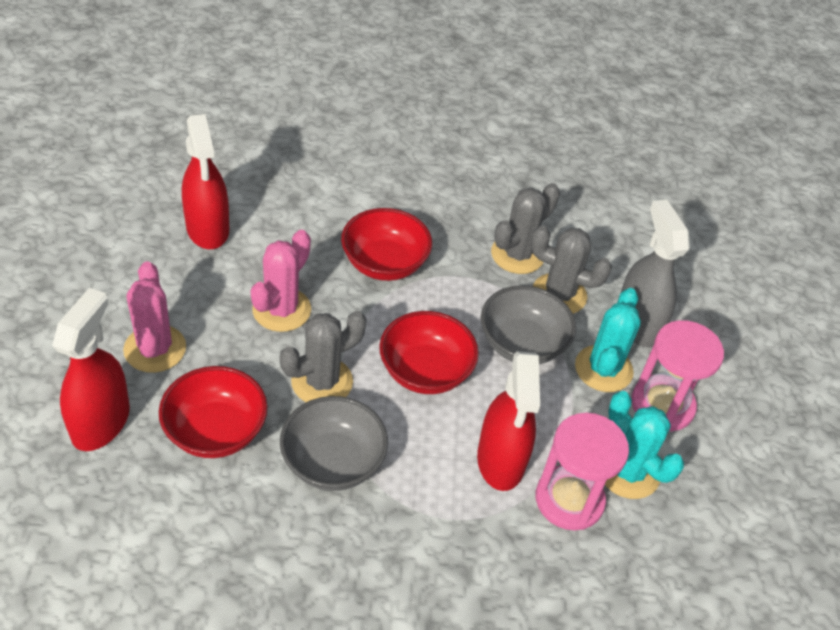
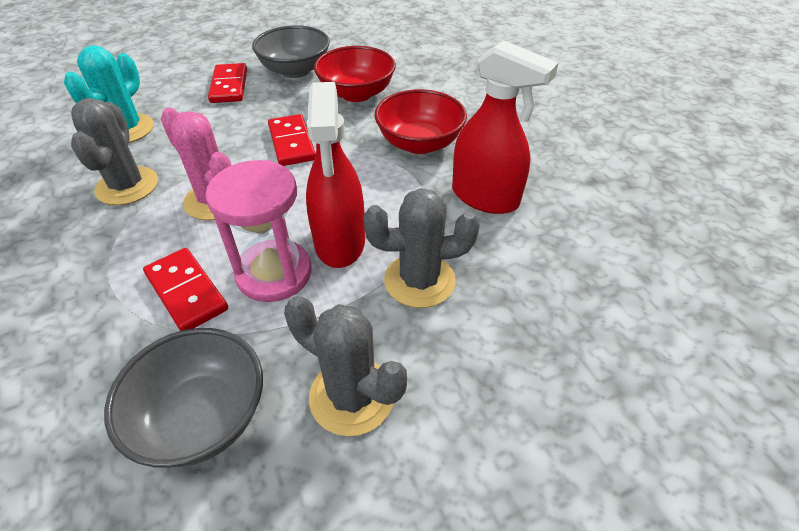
grey spray bottle: [621,200,690,347] = 1 -> none = 0
pink cactus: [123,262,186,373] [250,230,311,332] = 2 -> [161,108,232,220] = 1
pink hourglass: [536,413,629,531] [631,320,724,431] = 2 -> [205,160,312,302] = 1
red bowl: [159,366,268,458] [341,208,432,281] [379,311,479,394] = 3 -> [314,46,396,102] [375,89,467,154] = 2
red domino: none = 0 -> [143,248,228,331] [208,63,247,103] [268,114,316,166] = 3
red spray bottle: [52,288,130,451] [182,114,229,249] [477,351,540,491] = 3 -> [306,82,365,268] [452,40,558,214] = 2
turquoise cactus: [575,288,641,392] [605,391,684,499] = 2 -> [64,46,154,143] = 1

